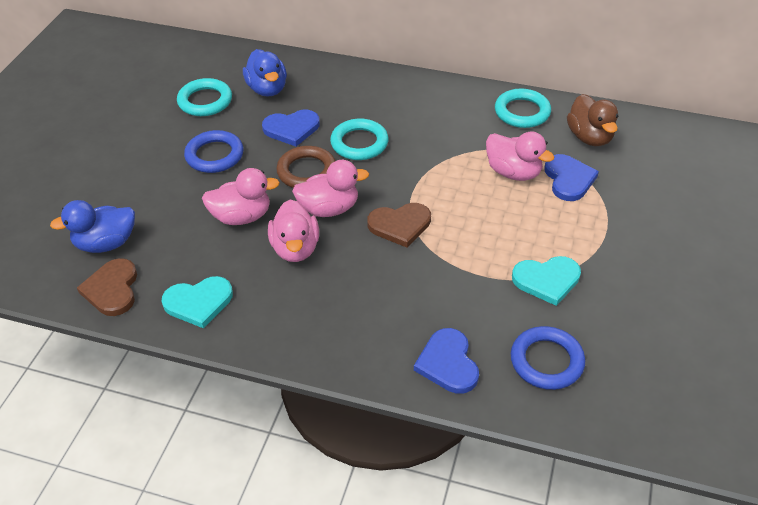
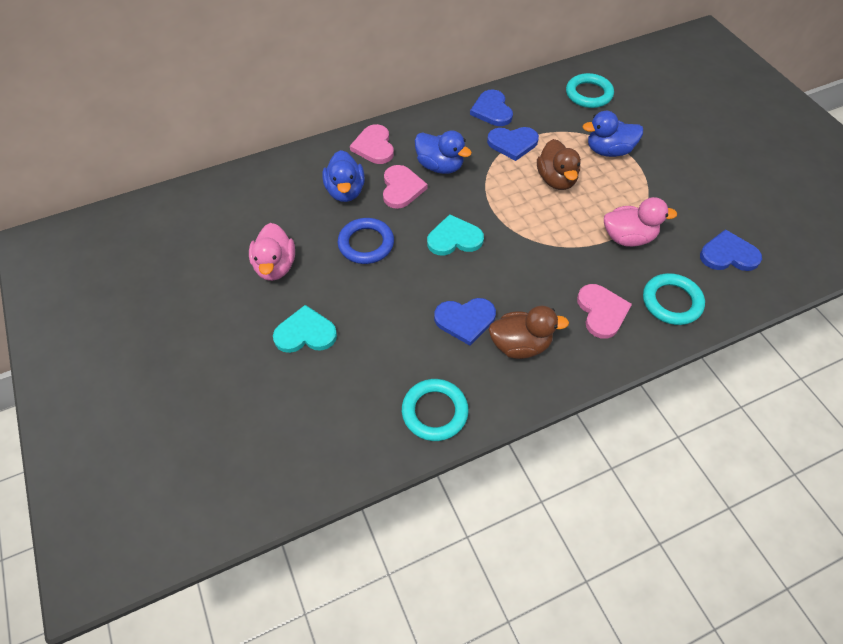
blue duck: [50,200,135,253] [243,49,287,97] = 2 -> [323,150,365,202] [415,130,472,174] [582,111,643,157] = 3
blue heart: [262,110,320,147] [414,328,479,394] [544,154,599,201] = 3 -> [434,298,496,346] [470,90,513,126] [487,127,539,161] [700,229,762,271] = 4
blue ring: [184,130,244,173] [511,326,585,390] = 2 -> [338,218,394,264] = 1
brown duck: [567,94,618,146] = 1 -> [489,306,569,359] [537,139,581,190] = 2
brown heart: [77,258,137,316] [367,203,431,248] = 2 -> none = 0
brown ring: [276,146,335,188] = 1 -> none = 0
pink duck: [202,168,280,225] [268,200,319,262] [292,160,369,217] [486,131,554,181] = 4 -> [249,223,295,281] [604,197,677,247] = 2
pink heart: none = 0 -> [350,124,394,164] [383,165,428,209] [577,284,632,339] = 3

